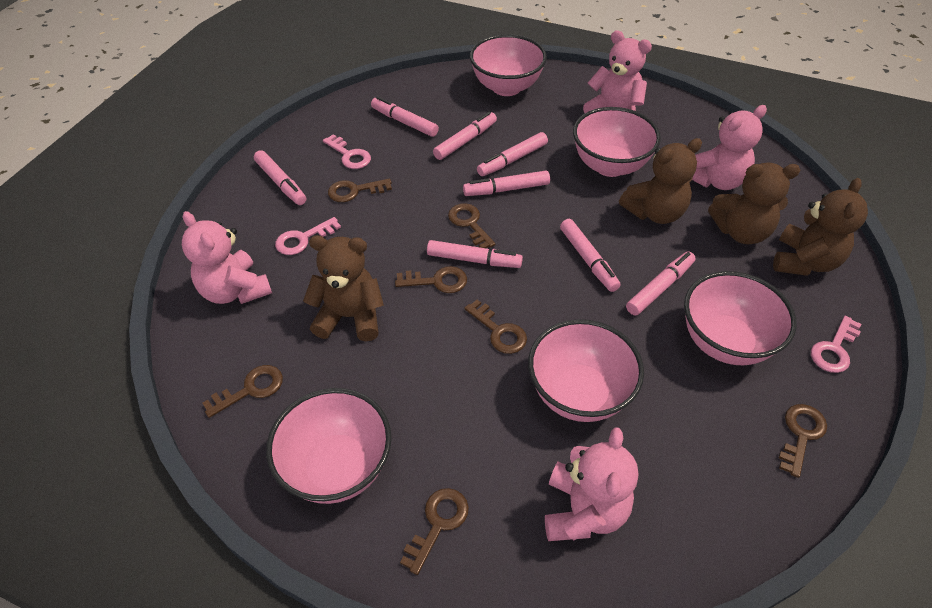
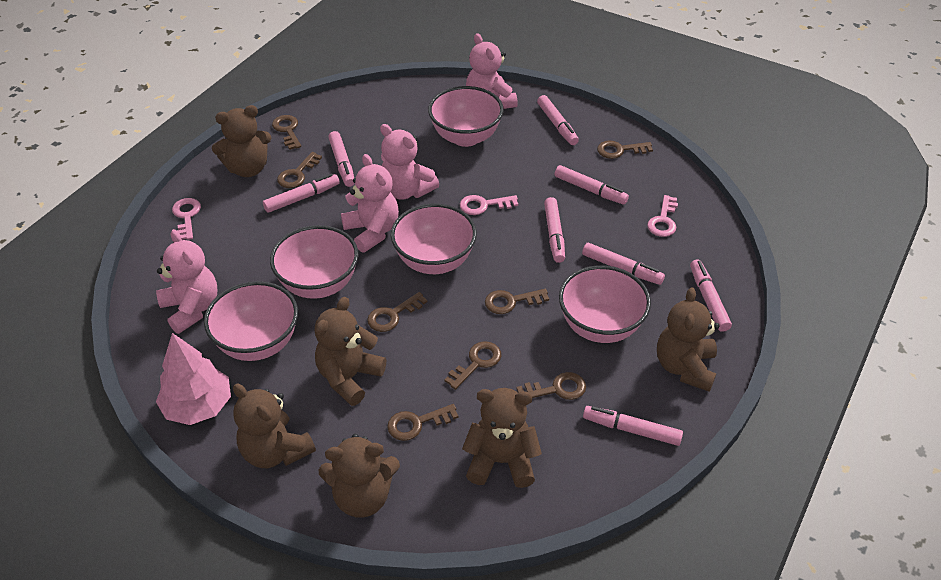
brown key: [202,365,283,418] [328,178,392,202] [395,266,467,293] [400,488,469,575] [448,203,495,248] [464,300,527,354] [779,404,827,478] = 7 -> [272,115,301,150] [277,152,322,188] [367,292,427,332] [387,404,459,441] [445,341,501,390] [485,289,549,314] [517,372,586,400] [597,140,653,159] = 8
brown teddy bear: [303,235,384,341] [619,138,702,224] [708,163,801,244] [773,178,868,276] = 4 -> [212,105,271,177] [233,383,316,468] [315,297,386,406] [319,434,400,518] [462,388,542,488] [657,287,719,392] = 6
pink tree: none = 0 -> [156,333,231,425] = 1

